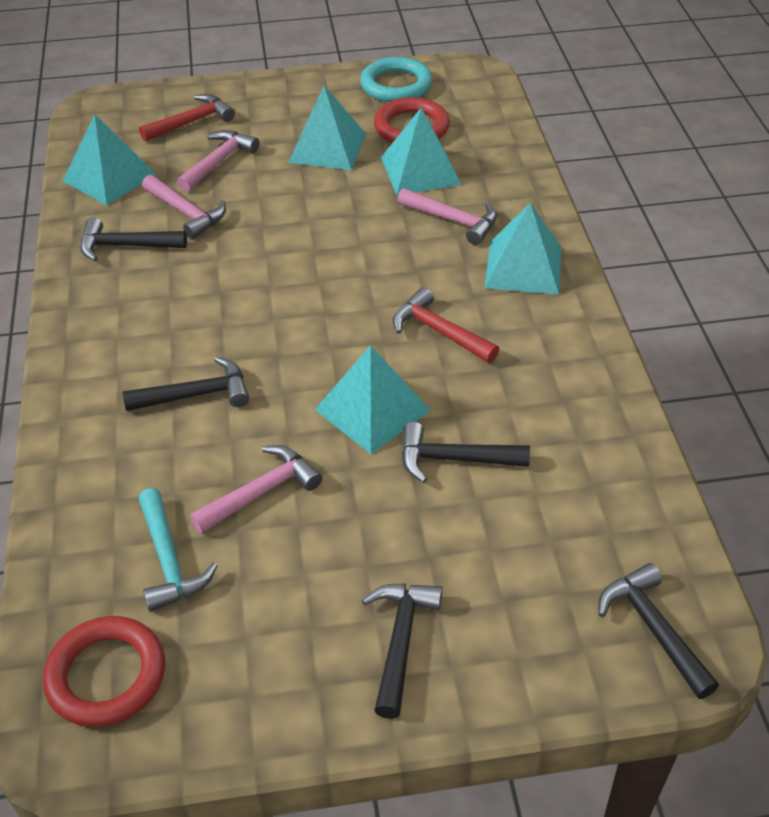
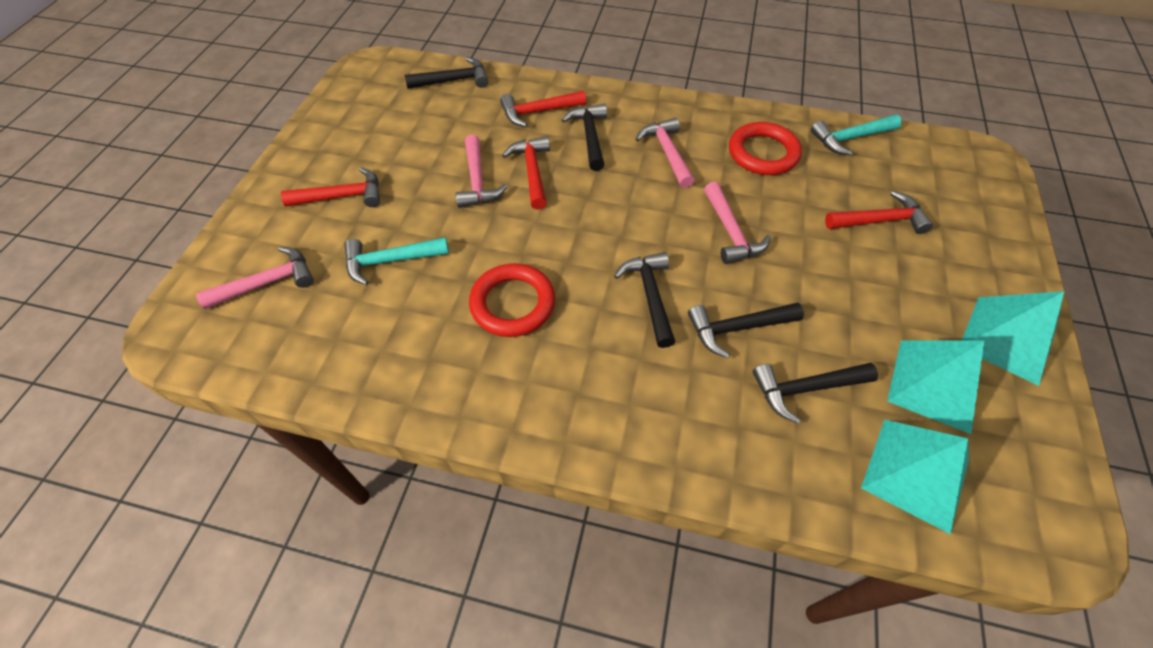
red hammer: [139,94,235,142] [393,287,499,363] = 2 -> [281,167,380,207] [500,91,586,127] [502,136,550,210] [825,191,933,234] = 4
turquoise hammer: [138,488,218,612] = 1 -> [344,237,449,285] [811,115,902,156] = 2
turquoise pyramid: [63,114,156,206] [288,86,366,170] [315,345,431,454] [381,108,461,195] [485,203,562,295] = 5 -> [861,419,969,534] [887,340,984,434] [961,291,1065,386] = 3
turquoise ring: [360,57,433,102] = 1 -> none = 0

